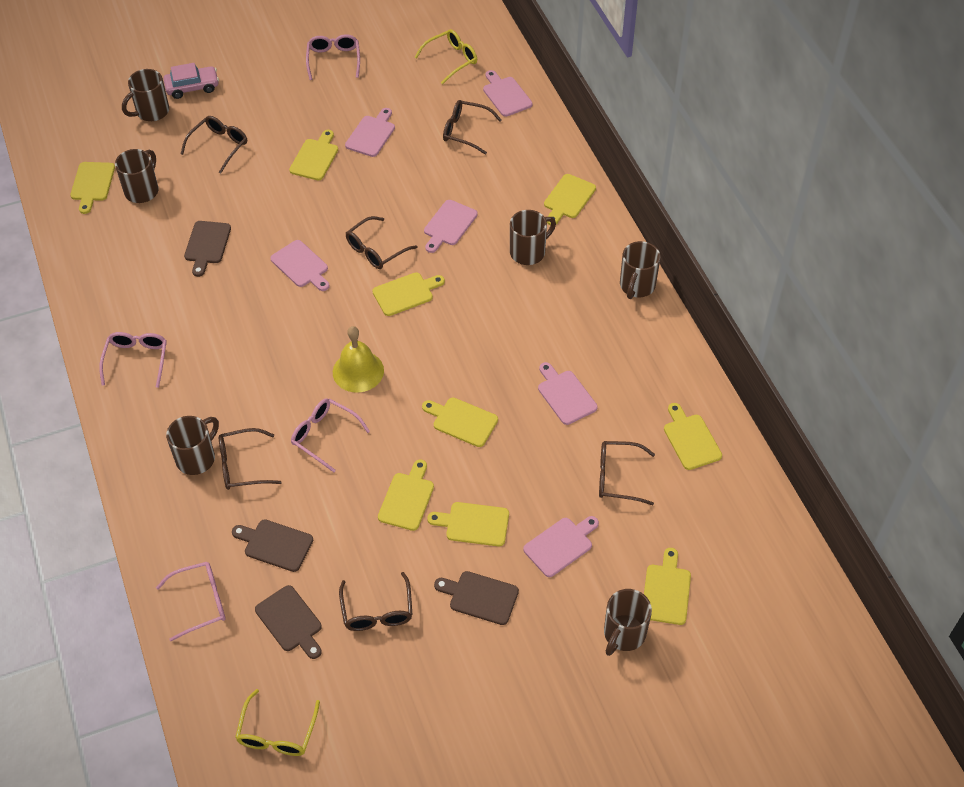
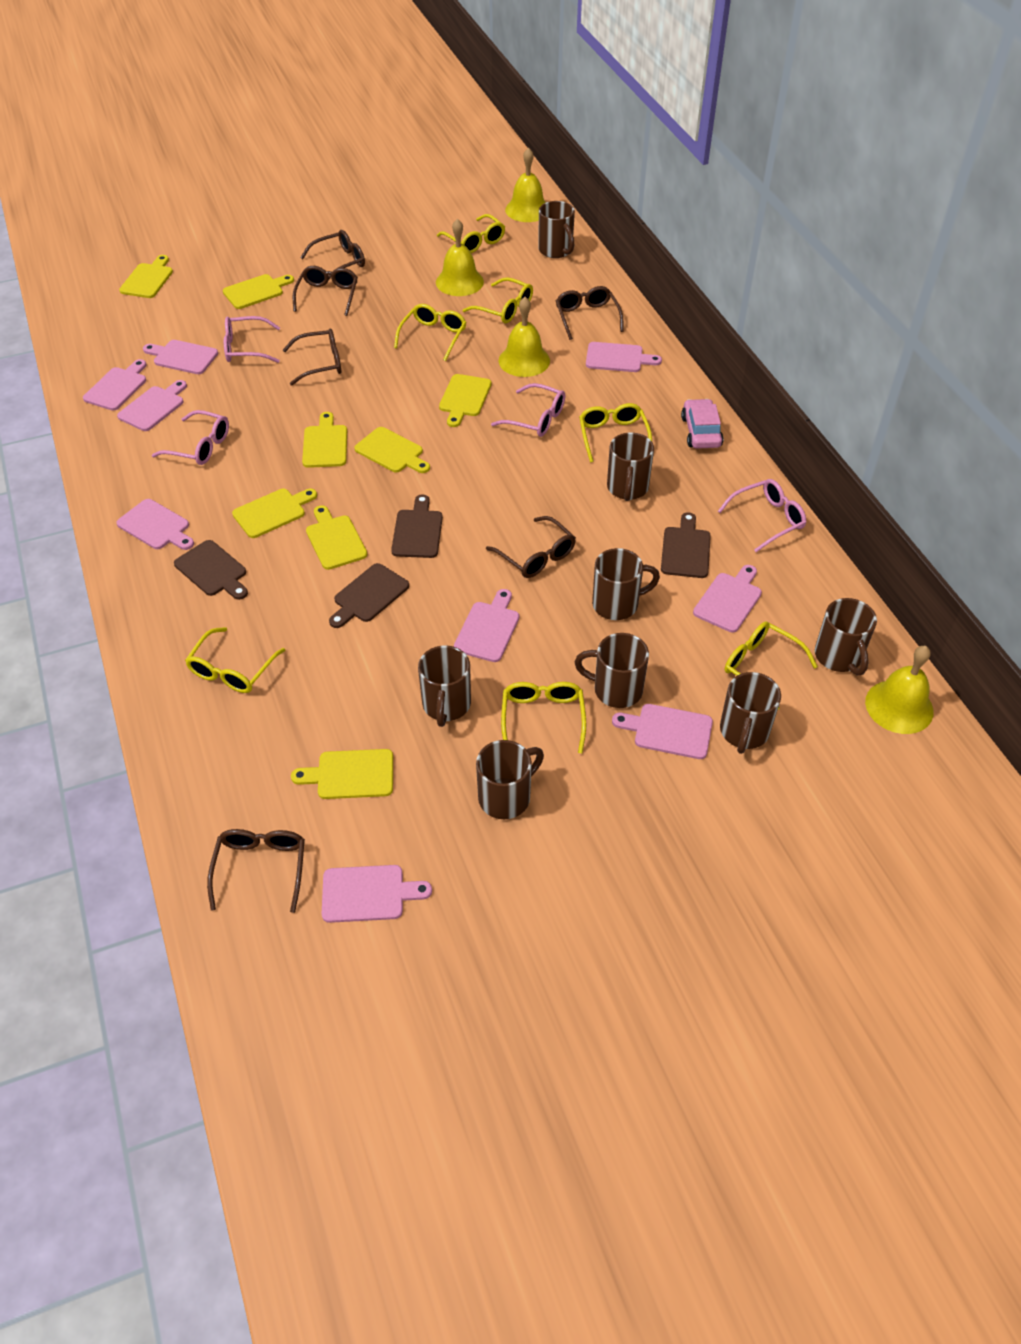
brown mug: [115,149,159,203] [122,69,169,121] [166,416,219,475] [510,210,556,265] [604,589,652,656] [620,241,661,299] = 6 -> [418,645,471,727] [476,740,544,819] [538,201,575,258] [575,633,649,708] [592,548,660,620] [607,433,654,501] [720,672,781,754] [815,598,877,676] = 8
pink cutting board: [270,240,330,291] [345,108,395,157] [424,200,478,253] [483,70,533,117] [523,516,599,577] [538,362,598,425] = 6 -> [83,359,146,411] [116,499,194,550] [117,380,187,431] [143,340,218,374] [322,865,432,923] [454,589,519,662] [586,342,662,372] [612,704,713,759] [693,565,762,632] = 9
yellow bell: [333,326,384,393] = 1 -> [436,219,484,296] [499,297,550,377] [505,148,546,222] [865,646,934,734] = 4
yellow cutting board: [70,162,115,214] [289,130,338,180] [372,273,445,316] [378,459,434,531] [422,398,498,447] [427,502,509,546] [544,174,596,225] [644,548,691,625] [664,403,722,470] = 9 -> [119,255,173,298] [223,274,294,309] [232,489,317,538] [291,749,393,799] [302,412,347,468] [306,505,367,570] [354,427,430,473] [439,374,491,427] = 8
yellow glasses: [235,689,320,756] [415,29,477,84] = 2 -> [185,627,285,693] [394,304,467,361] [437,214,505,253] [463,277,533,323] [501,682,586,754] [579,403,652,463] [725,622,818,710] = 7

